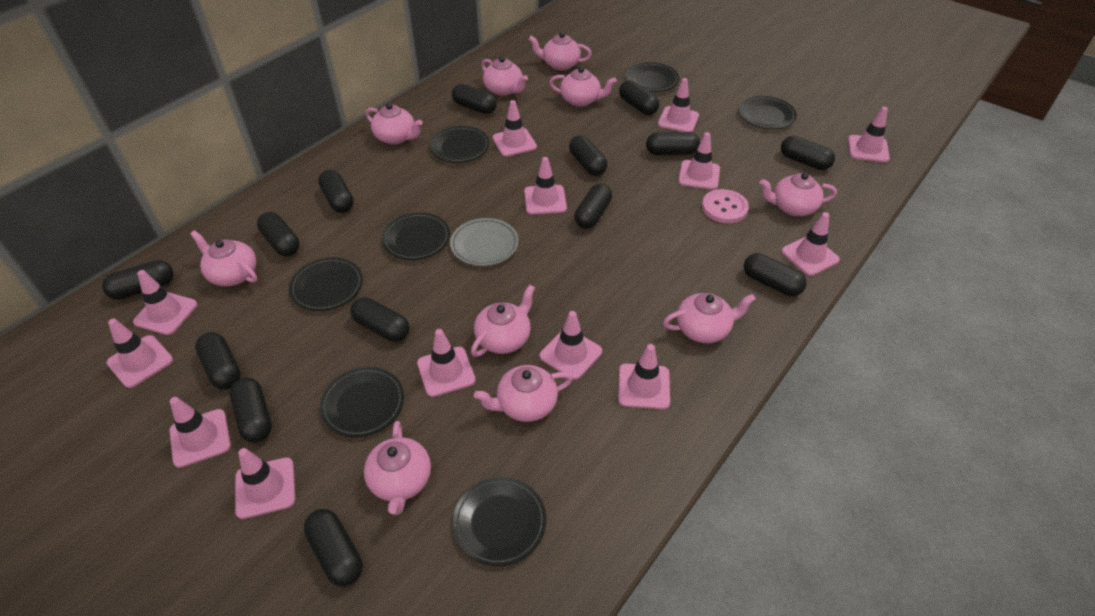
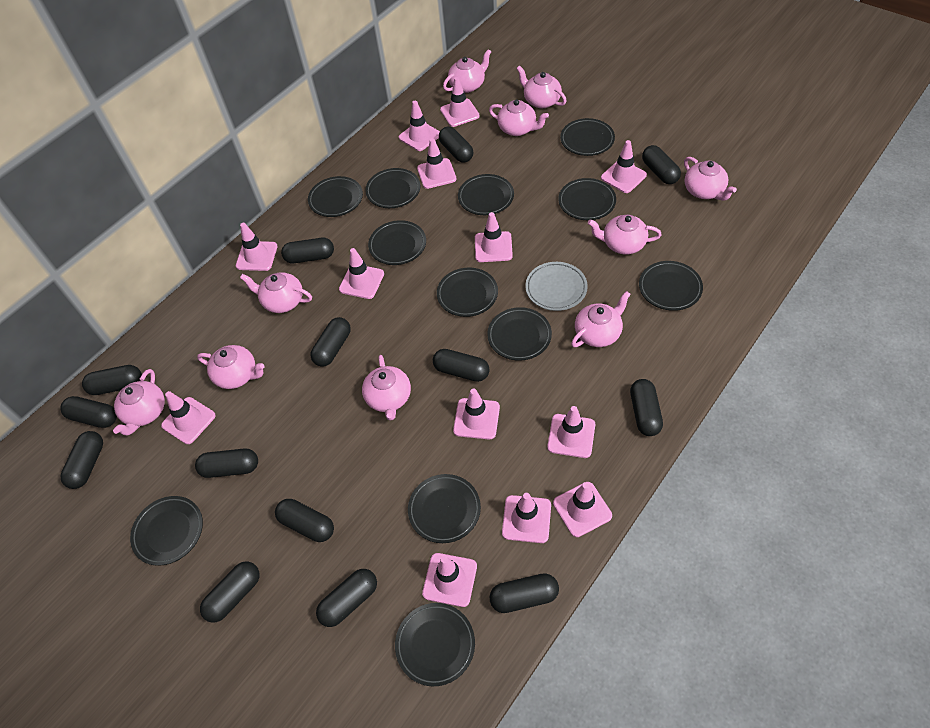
black plate: [289,258,363,311] [320,367,404,437] [382,213,450,260] [430,126,490,163] [453,477,546,566] [625,62,679,92] [739,96,797,129] = 7 -> [130,496,203,566] [308,176,363,217] [365,168,420,208] [368,220,426,265] [395,603,475,686] [408,474,481,543] [437,268,498,317] [458,174,514,215] [487,307,552,361] [558,178,616,220] [560,118,615,156] [639,261,703,311] = 12
pink button: [702,189,749,223] = 1 -> none = 0

